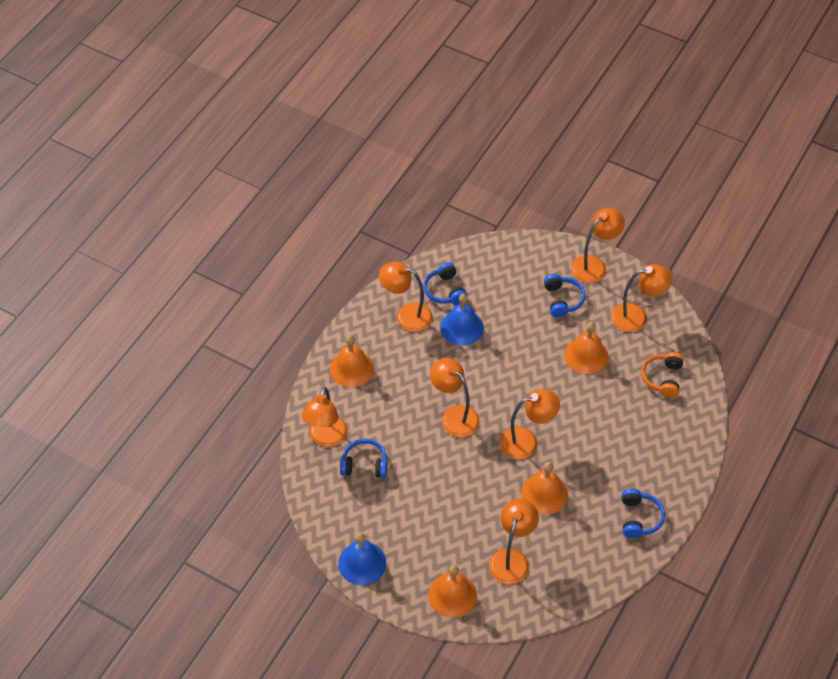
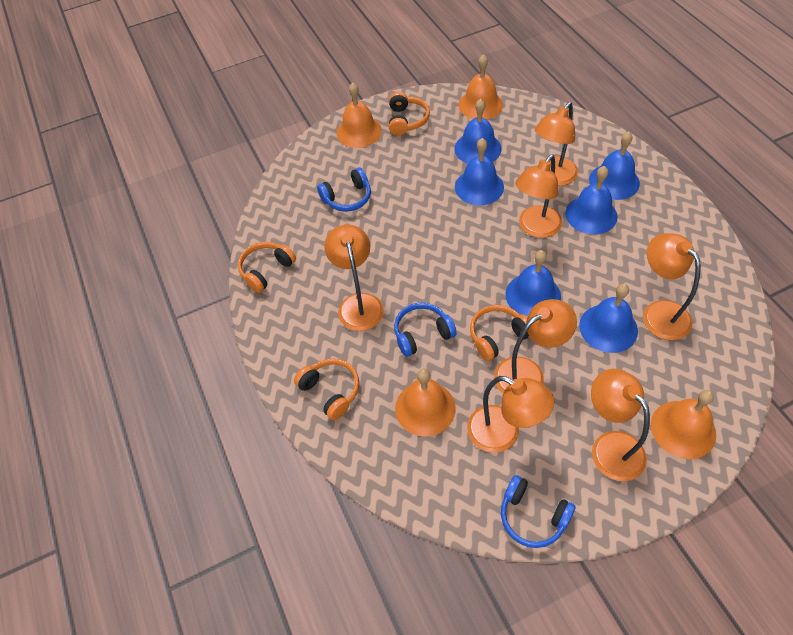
blue bell: [338,533,386,585] [440,294,484,346] = 2 -> [454,99,502,164] [455,138,504,205] [506,250,561,317] [565,166,618,234] [579,284,638,353] [589,132,640,200] = 6
blue headphones: [340,439,388,478] [424,263,467,305] [544,274,586,317] [622,489,665,538] = 4 -> [317,167,371,212] [394,303,457,357] [501,475,575,548] = 3
orange headphones: [641,352,684,397] = 1 -> [238,242,296,293] [294,358,359,420] [389,92,430,135] [470,305,530,361] = 4

